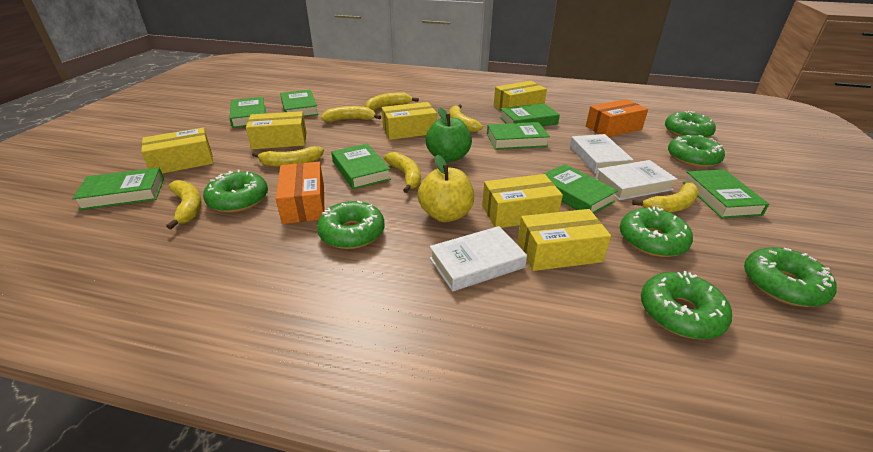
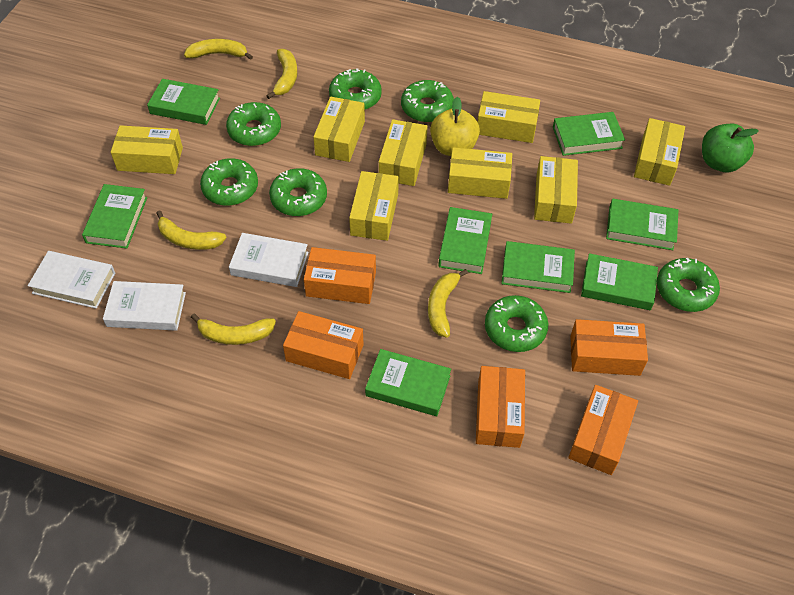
orange box: [276,162,324,224] [586,99,648,137] = 2 -> [283,311,364,379] [304,247,376,304] [476,366,525,448] [568,385,638,475] [570,319,648,376] = 5
yellow banana: [166,180,202,229] [252,146,324,167] [321,106,381,122] [365,92,419,110] [384,152,421,193] [450,104,483,132] [632,183,699,212] = 7 -> [156,210,227,250] [184,39,253,60] [191,313,276,345] [266,49,297,99] [428,269,468,338] = 5
yellow box: [141,128,213,174] [246,111,306,149] [382,102,437,140] [482,174,563,228] [494,81,547,111] [517,209,611,271] = 6 -> [111,125,183,174] [313,97,365,162] [349,171,399,241] [379,119,428,186] [448,147,512,199] [478,91,540,143] [534,156,578,224] [634,118,685,186] = 8

